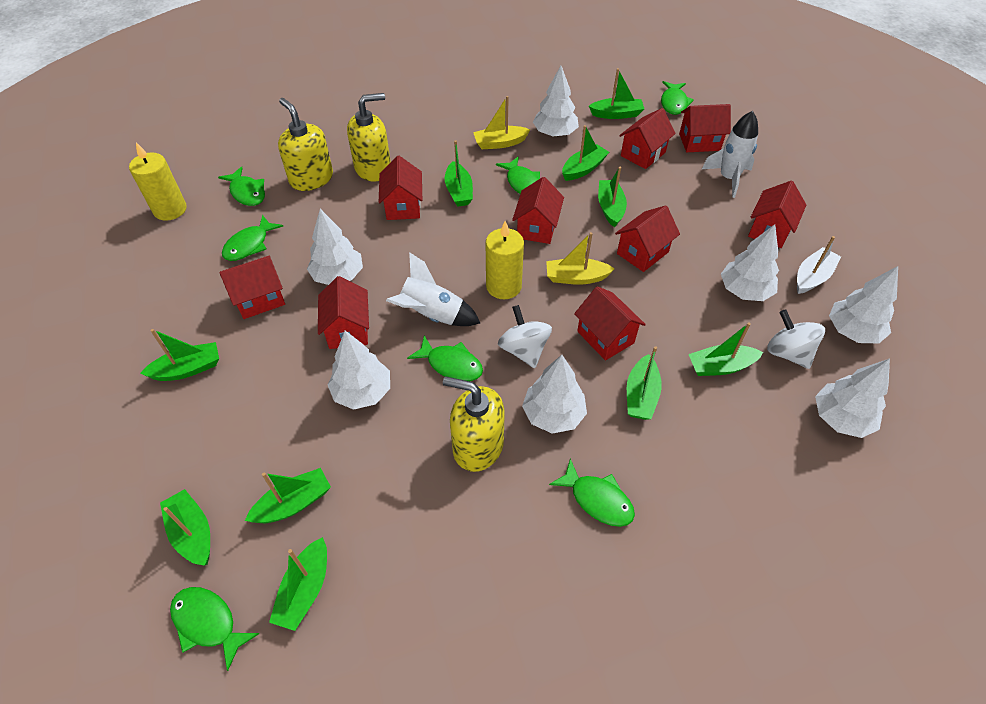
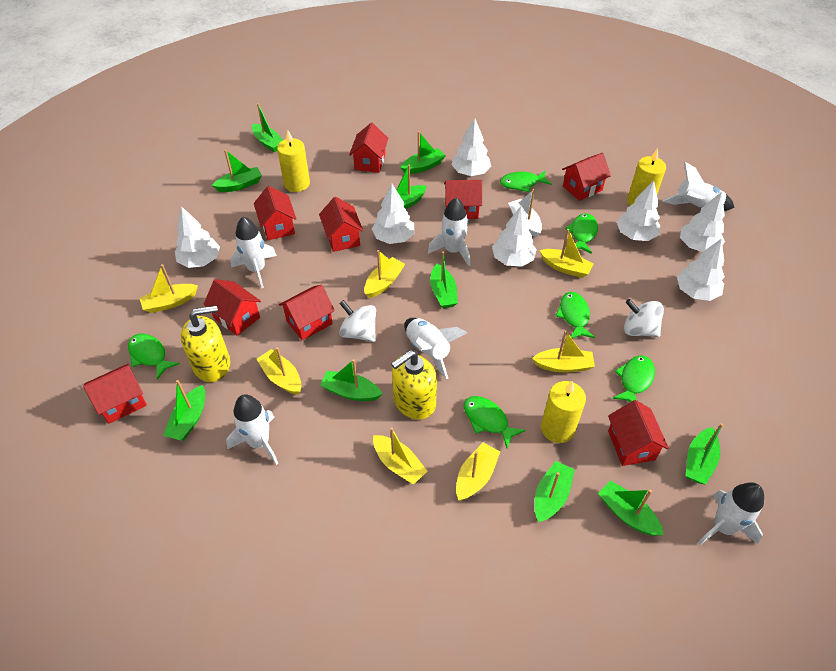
green fish: [170,587,259,671] [218,166,265,206] [222,215,283,261] [407,336,483,381] [496,156,540,194] [549,459,635,527] [661,81,694,115] = 7 -> [128,333,180,380] [464,396,526,448] [500,171,552,192] [556,292,595,338] [565,213,598,254] [612,355,655,402] = 6
white rocket: [386,252,480,326] [702,111,758,198] = 2 -> [226,394,278,465] [230,217,277,288] [404,318,467,379] [428,198,470,266] [663,162,735,211] [698,482,764,546] = 6
yellow boat: [473,96,530,149] [546,232,615,285] = 2 -> [139,264,198,313] [257,347,301,395] [364,250,405,298] [373,427,428,485] [456,443,500,501] [532,330,595,373] [540,229,594,278] = 7
yellow candle: [129,142,187,221] [486,221,524,299] = 2 -> [277,131,310,192] [541,381,586,443] [627,148,666,206] = 3
yellow soap dispenser: [278,98,333,191] [347,93,391,181] [443,377,505,472] = 3 -> [181,305,230,382] [391,350,437,420] = 2

